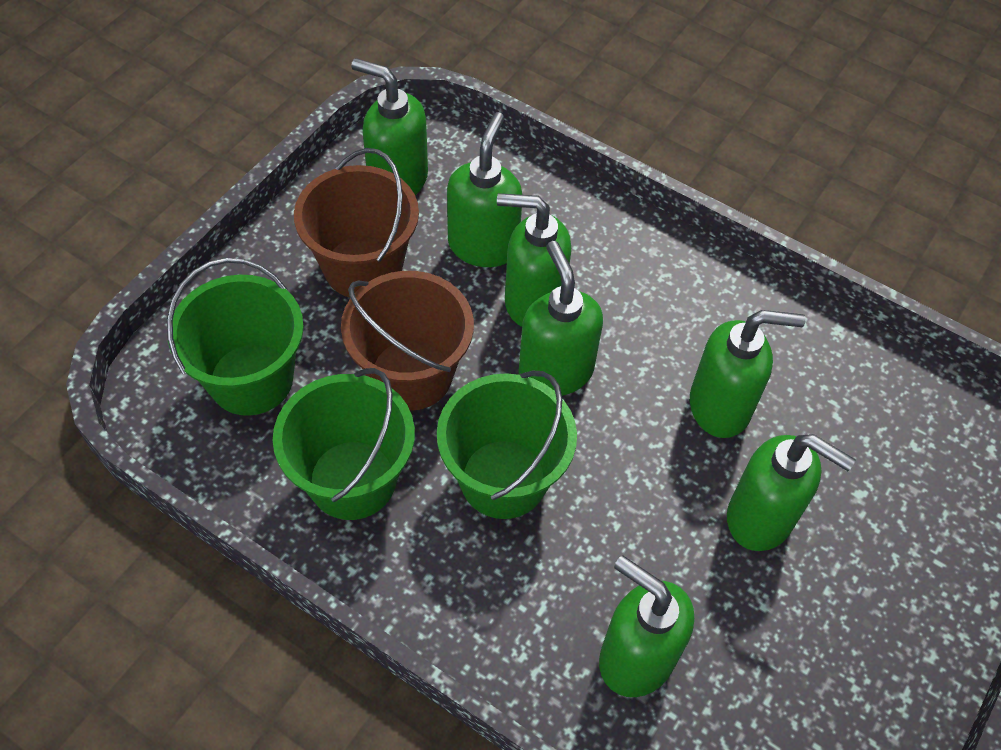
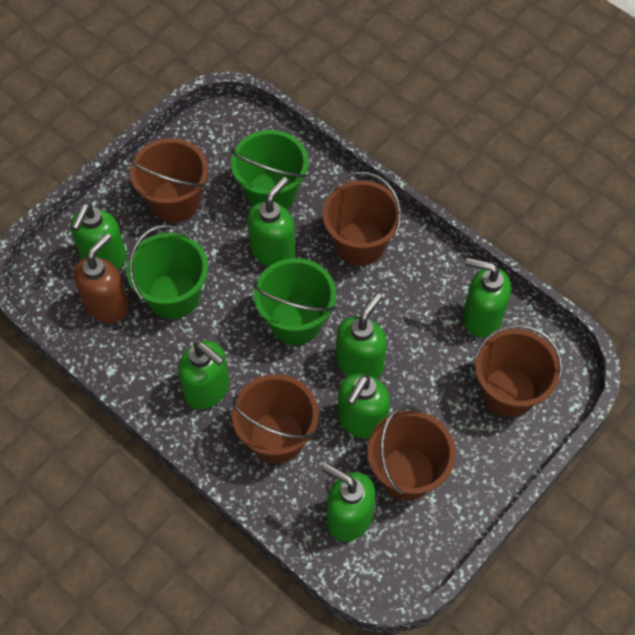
brown bucket: [294,148,419,297] [341,271,474,410] = 2 -> [129,138,208,223] [232,374,319,463] [322,172,402,266] [367,406,456,500] [475,324,563,417] = 5
brown soap dispenser: none = 0 -> [74,233,129,323] = 1

